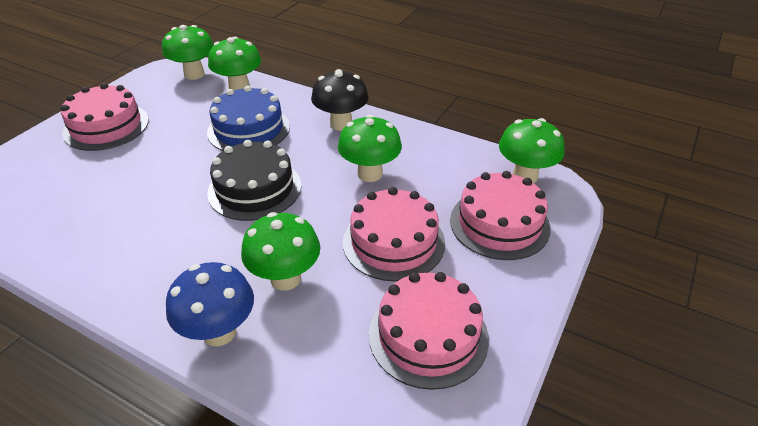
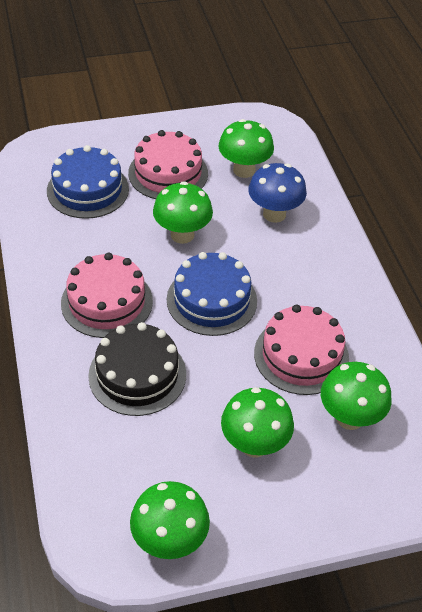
black mushroom: [311,69,369,131] = 1 -> none = 0
blue cake: [207,86,290,151] = 1 -> [47,145,129,219] [167,252,257,336] = 2
pink cake: [61,83,149,151] [343,187,445,281] [369,272,489,390] [450,171,551,260] = 4 -> [61,253,153,338] [128,130,208,199] [254,305,349,395] = 3

